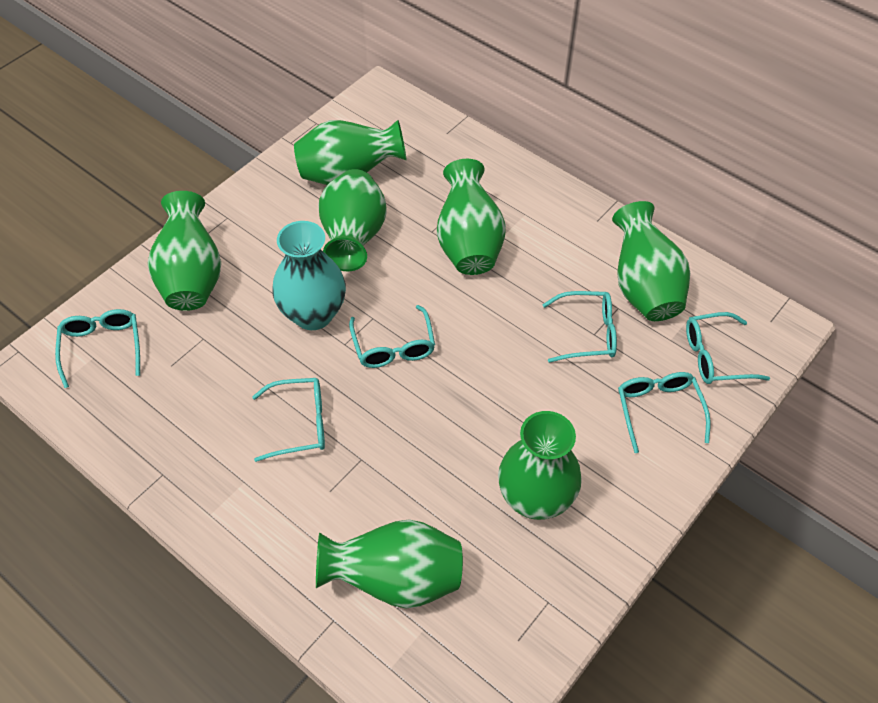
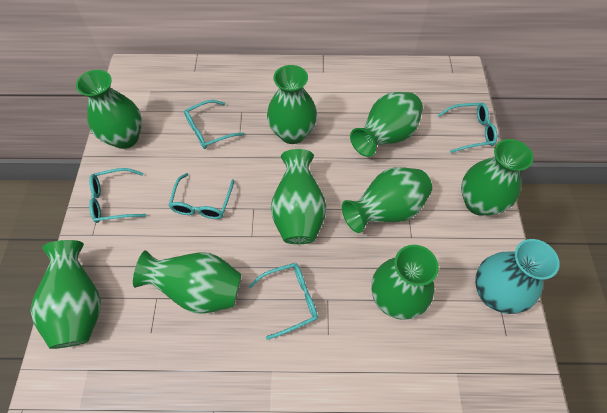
green vase: [148,191,221,311] [294,120,406,185] [316,520,463,609] [318,169,387,271] [437,159,506,275] [498,411,582,520] [612,201,690,321] = 7 -> [31,240,101,349] [76,70,142,149] [133,250,242,314] [267,65,317,144] [271,149,327,244] [342,167,432,233] [350,92,423,157] [371,245,439,320] [461,139,533,216] = 9
turquoise glasses: [55,309,140,388] [252,378,325,462] [349,305,435,368] [542,291,617,363] [618,372,711,453] [686,312,770,384] = 6 -> [89,168,146,223] [168,173,235,219] [184,100,245,149] [249,263,318,340] [437,103,497,153] = 5

